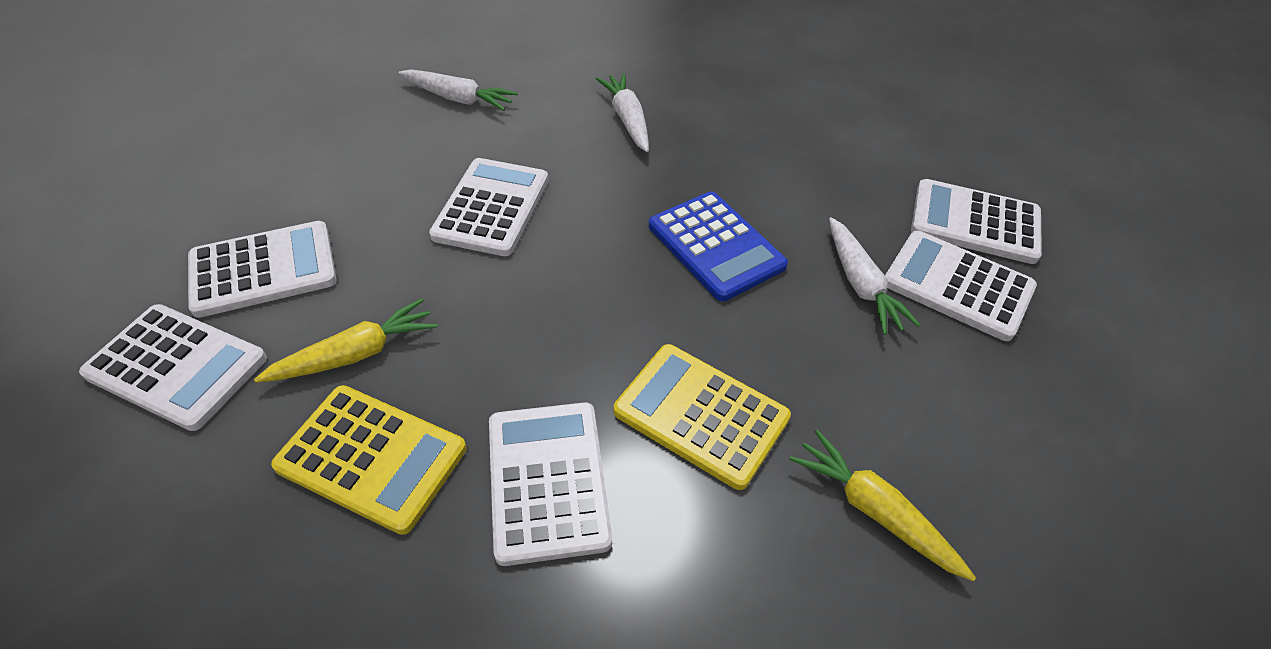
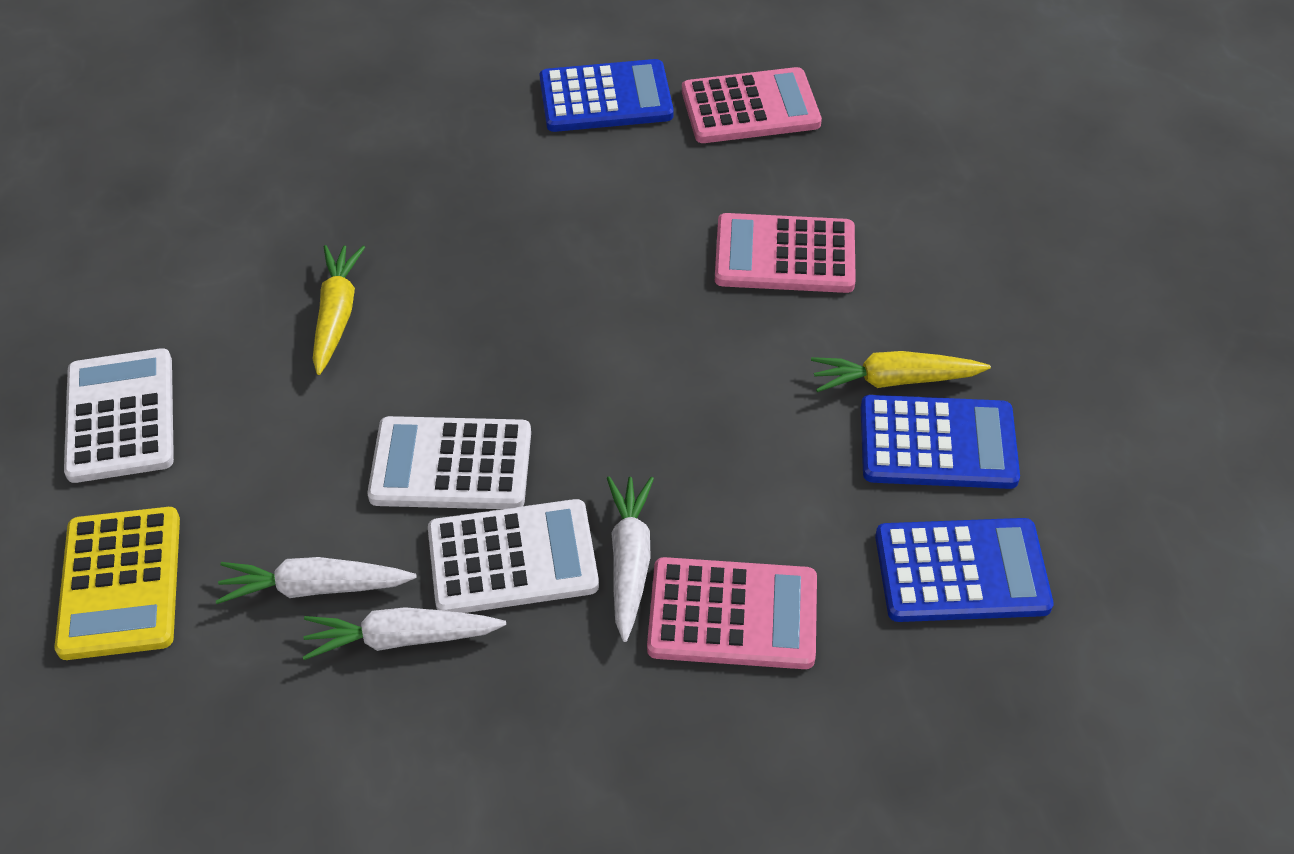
blue calculator: [649,192,788,301] = 1 -> [540,59,674,132] [861,395,1020,489] [875,518,1053,622] = 3
pink calculator: none = 0 -> [647,557,817,669] [682,67,822,143] [715,213,856,293] = 3
white calculator: [79,304,267,431] [188,221,337,318] [429,158,548,256] [489,402,612,566] [885,231,1037,341] [911,179,1042,264] = 6 -> [64,348,174,483] [367,416,531,509] [428,499,599,613] = 3
yellow calculator: [271,385,466,535] [614,344,791,490] = 2 -> [55,507,180,660] = 1

